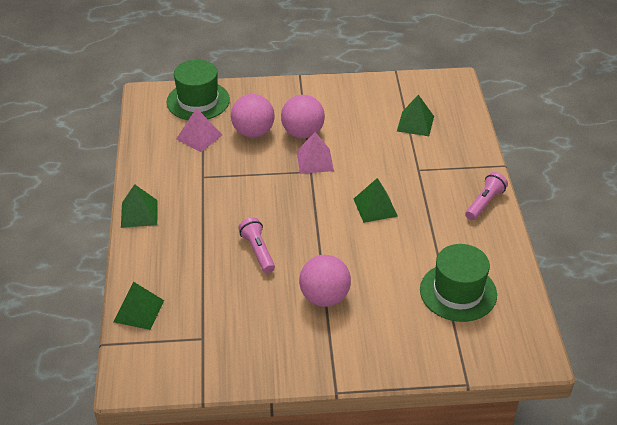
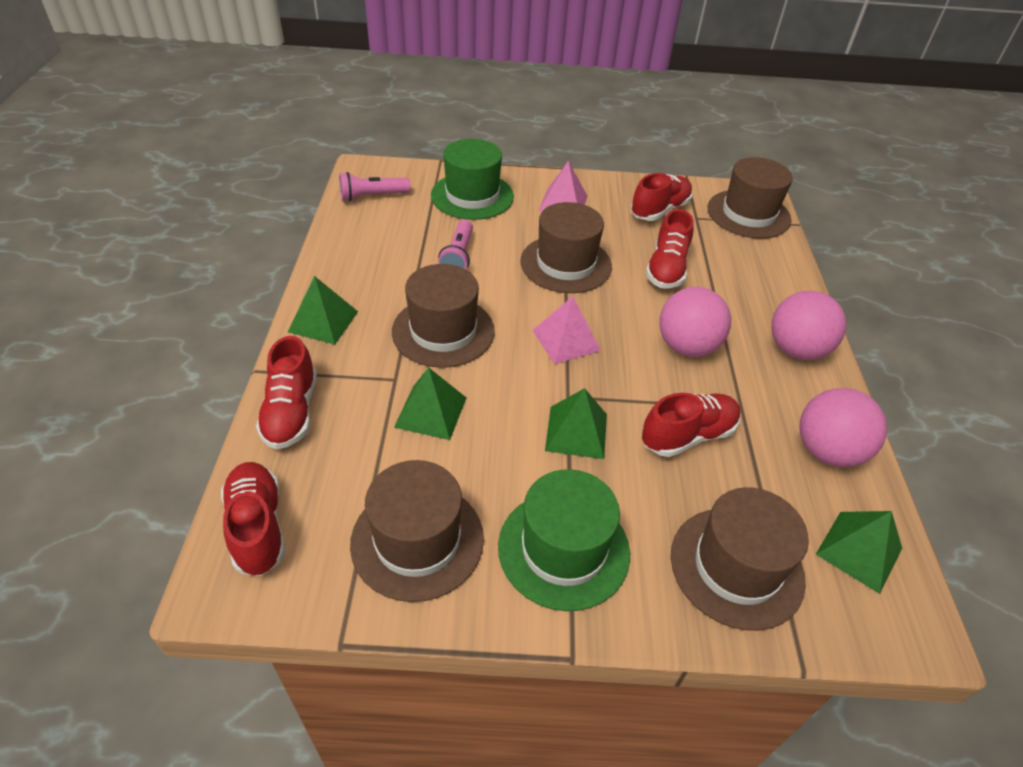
brown hat: none = 0 -> [350,460,484,602] [392,264,495,368] [520,202,612,293] [671,487,809,631] [708,157,793,239] = 5
red shoe: none = 0 -> [221,462,285,576] [256,336,317,449] [630,173,693,221] [642,393,741,457] [646,209,694,289] = 5

